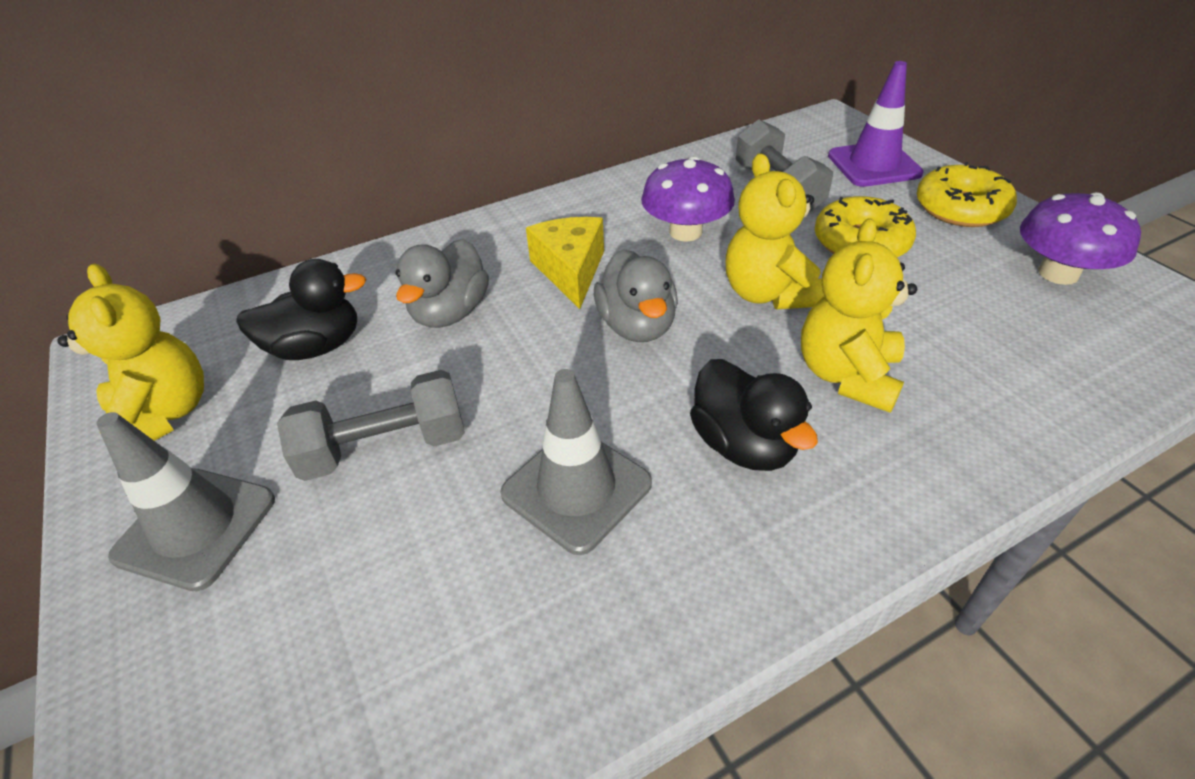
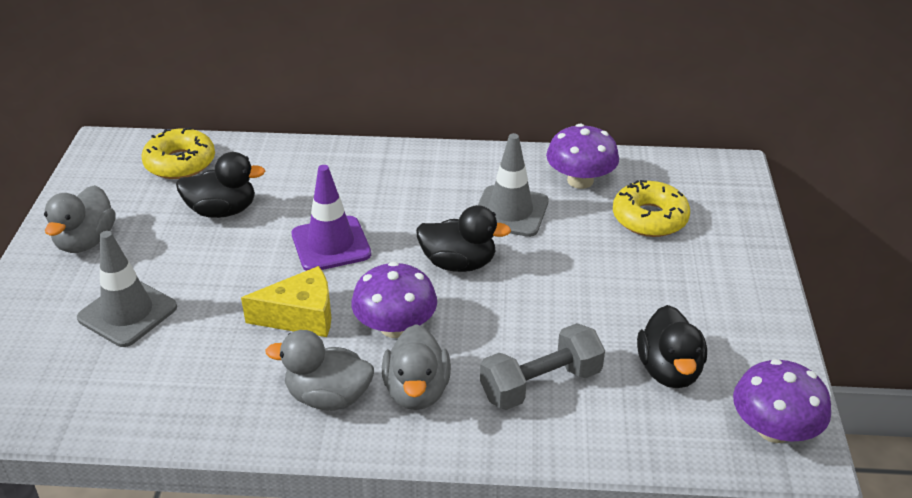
black duck: [236,259,366,360] [690,359,818,471] = 2 -> [176,152,265,218] [416,205,511,272] [637,305,707,388] = 3
grey duck: [395,239,489,328] [594,249,678,342] = 2 -> [44,185,116,253] [266,330,374,411] [382,324,451,410] = 3
grey dumbbell: [277,370,465,481] [735,119,833,212] = 2 -> [480,323,605,410] = 1
purple mushroom: [641,156,735,242] [1020,192,1141,285] = 2 -> [351,262,437,338] [546,124,619,189] [733,359,831,443] = 3
yellow teddy bear: [57,264,204,441] [726,153,825,309] [801,218,917,413] = 3 -> none = 0

